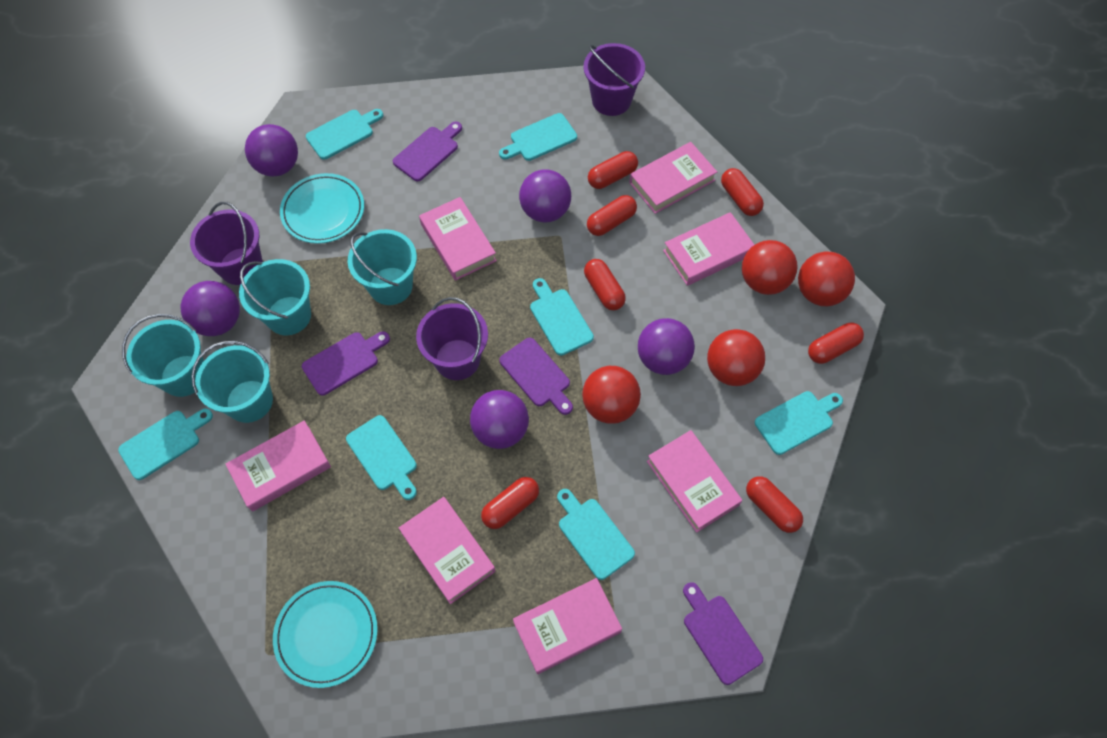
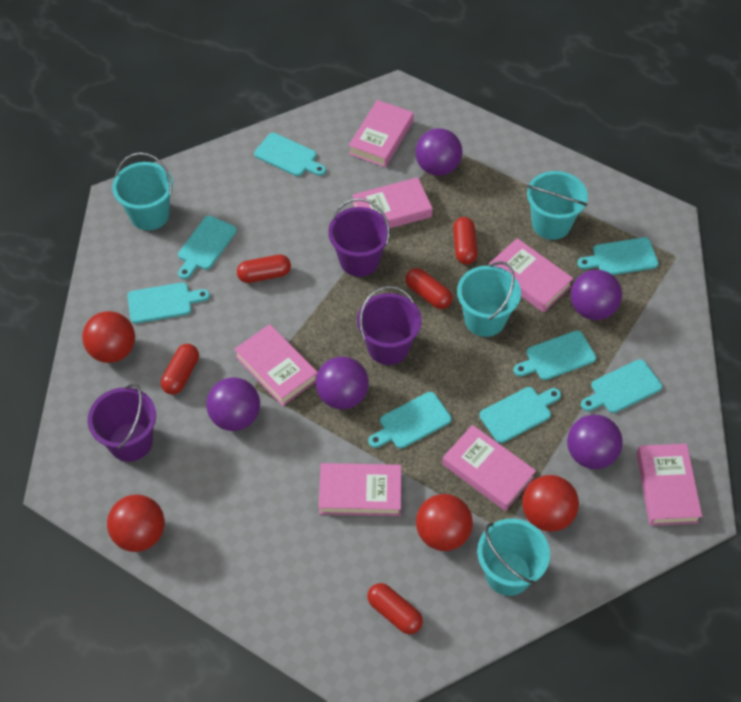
purple cutting board: [302,331,390,396] [393,122,462,181] [499,338,573,415] [683,582,763,685] = 4 -> none = 0
red capsule: [481,477,539,529] [584,259,626,310] [587,195,637,236] [588,151,638,189] [721,168,764,216] [746,476,803,533] [808,323,864,364] = 7 -> [161,344,199,395] [237,254,291,283] [367,583,423,634] [405,268,452,309] [453,217,478,265] = 5
turquoise cutting board: [118,409,213,480] [306,109,383,160] [346,415,417,500] [499,113,577,161] [530,278,594,356] [557,489,635,580] [755,391,843,455] = 7 -> [127,282,210,324] [178,216,237,279] [254,133,326,176] [368,392,452,449] [479,387,561,443] [513,330,596,380] [577,237,659,275] [581,359,662,413] = 8
turquoise plate: [273,581,378,688] [280,173,364,244] = 2 -> none = 0

